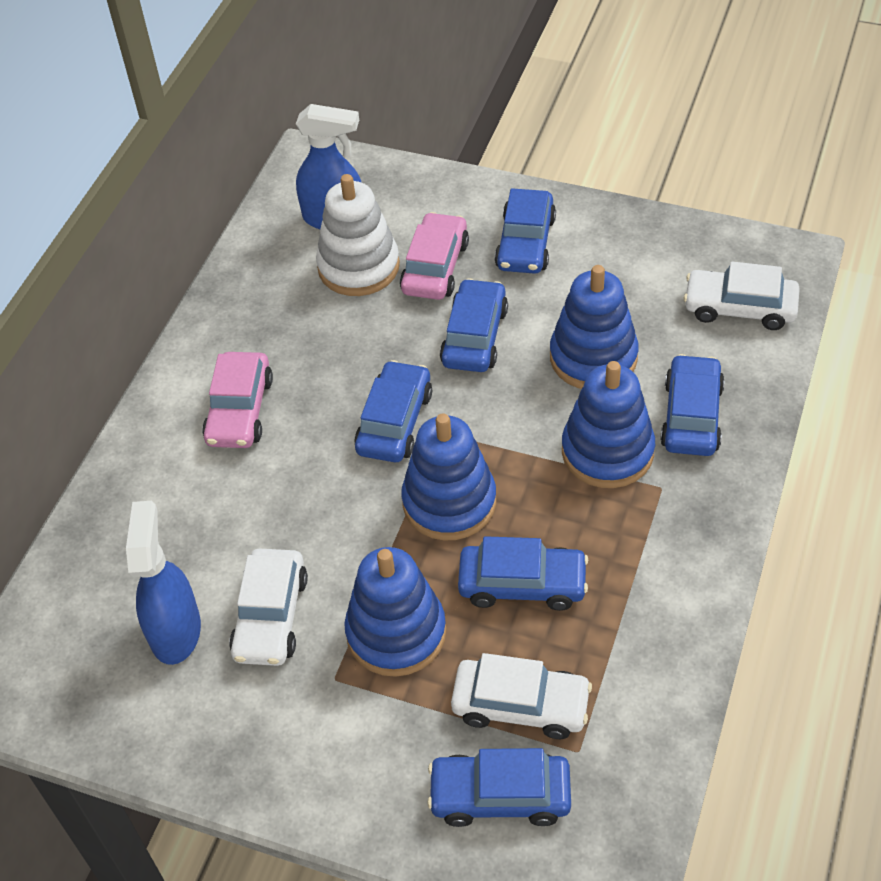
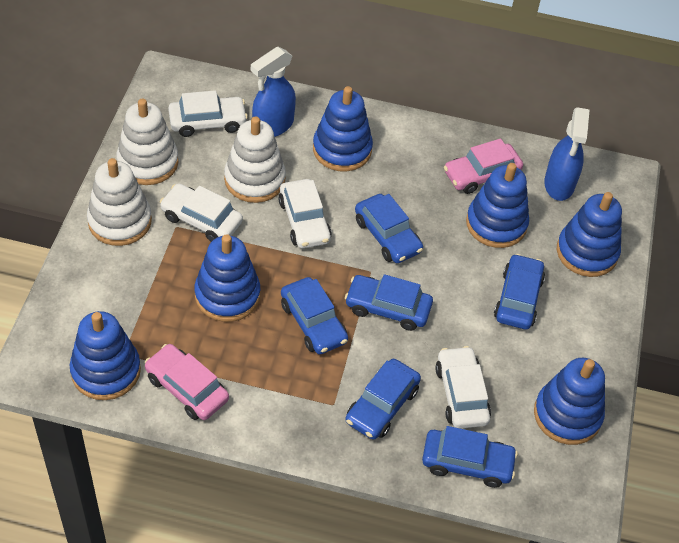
blue stacking toy: [344,547,446,677] [401,413,496,541] [550,265,639,389] [562,361,655,488] = 4 -> [70,311,141,400] [194,234,260,322] [313,86,373,172] [466,163,529,248] [534,358,605,445] [557,192,622,277] = 6
white car: [229,548,308,666] [451,653,592,739] [684,262,800,330] = 3 -> [160,183,243,242] [168,90,248,137] [278,179,332,248] [435,346,491,429] = 4
white stacking toy: [316,174,400,296] = 1 -> [87,158,152,246] [116,98,178,185] [224,116,286,203] = 3

